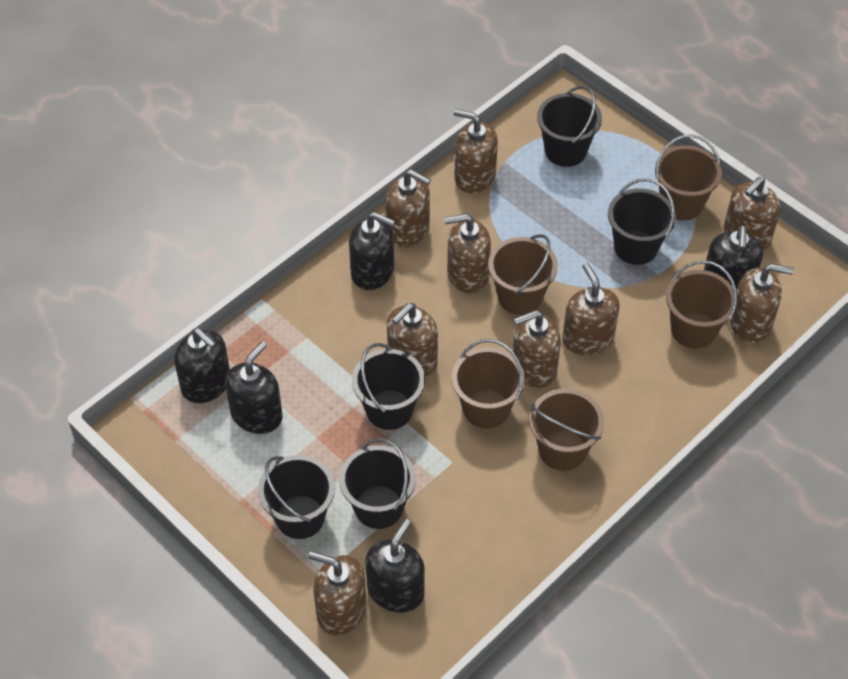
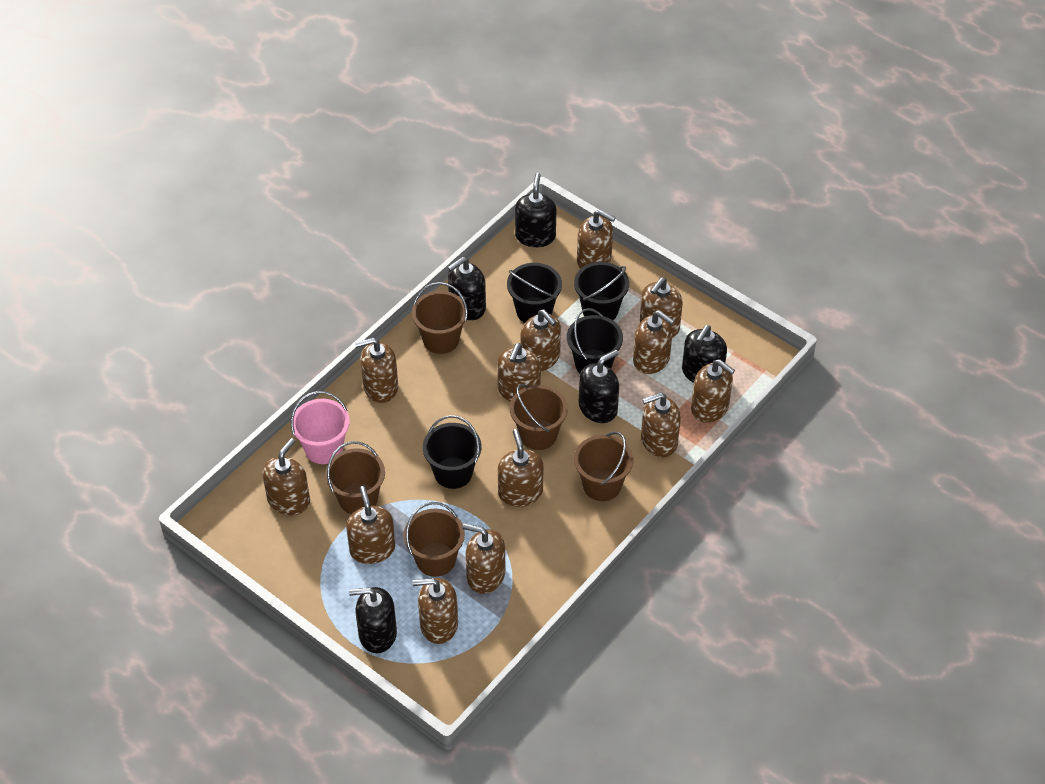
black bucket: [258,455,335,539] [339,438,416,529] [352,343,425,430] [537,86,602,167] [608,178,676,265] = 5 -> [423,415,482,489] [507,263,562,323] [567,308,623,373] [574,262,629,320] = 4
brown soap dispenser: [308,551,367,635] [385,169,431,247] [387,303,438,376] [444,214,491,293] [454,109,498,194] [513,310,561,388] [562,263,619,356] [724,176,781,250] [730,264,794,343] = 9 -> [262,438,310,515] [346,486,395,564] [355,338,398,403] [412,578,458,644] [462,523,505,594] [497,343,541,402] [498,429,543,507] [521,309,561,371] [577,210,616,269] [633,311,675,374] [640,277,683,338] [641,392,681,457] [691,359,735,423] = 13
pink bucket: none = 0 -> [291,391,350,464] = 1

